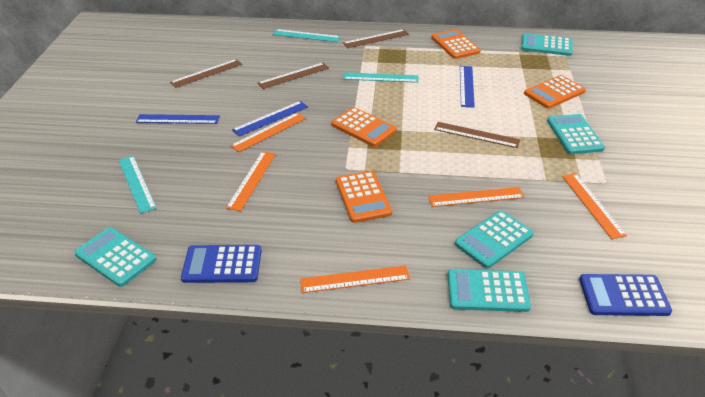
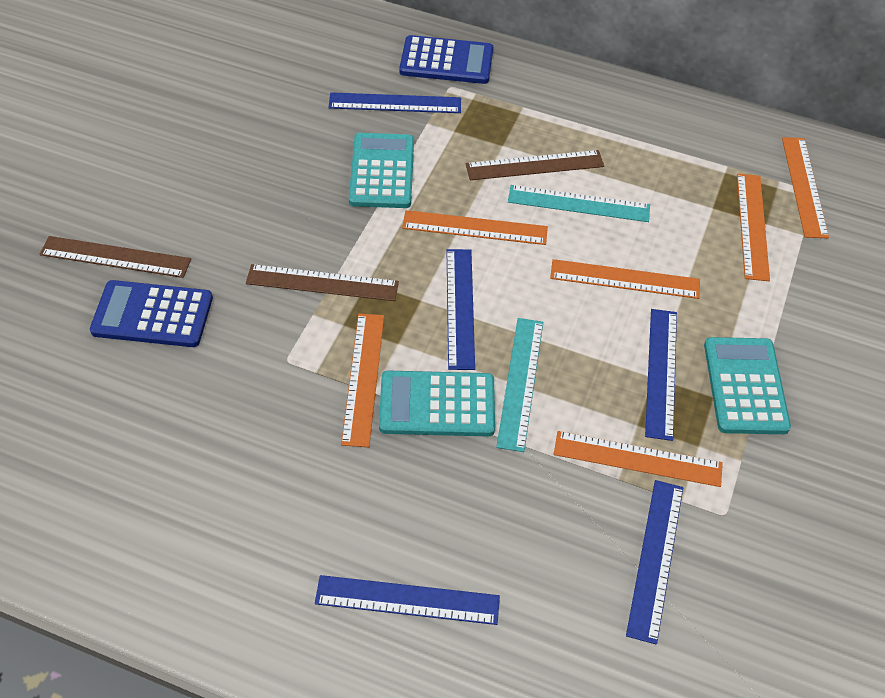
blue ruler: [136,114,220,124] [232,101,308,137] [460,66,475,108] = 3 -> [315,575,500,625] [329,92,461,113] [447,249,475,370] [626,480,683,645] [645,309,677,441] = 5
brown ruler: [170,59,242,88] [258,63,329,89] [343,29,409,48] [434,122,520,148] = 4 -> [40,236,191,278] [246,264,399,301] [466,150,604,180] = 3
orange calculator: [331,107,397,147] [336,171,392,223] [431,29,480,59] [524,75,586,109] = 4 -> none = 0
orange ruler: [226,151,276,211] [230,112,306,152] [300,265,410,293] [428,187,525,207] [562,173,627,239] = 5 -> [341,314,384,447] [402,210,548,245] [550,259,700,299] [554,431,723,487] [737,174,770,281] [782,137,829,238] = 6
turquoise calculator: [74,227,157,287] [448,269,531,312] [455,210,534,269] [521,33,573,56] [547,114,605,154] = 5 -> [349,133,414,208] [379,370,495,436] [704,337,791,434] = 3
turquoise ruler: [119,156,156,214] [273,29,341,42] [343,72,418,83] = 3 -> [496,318,543,452] [508,185,650,222] = 2

